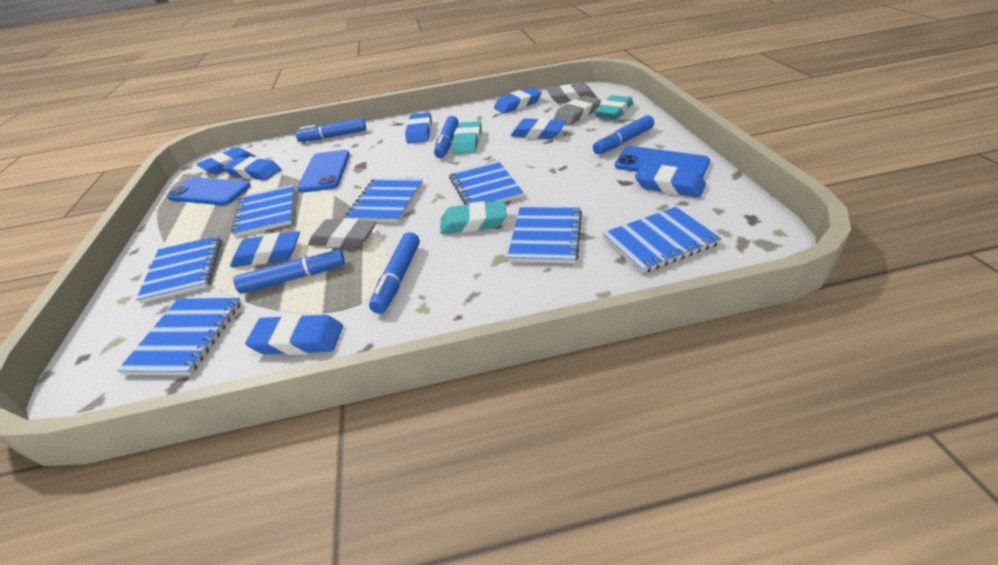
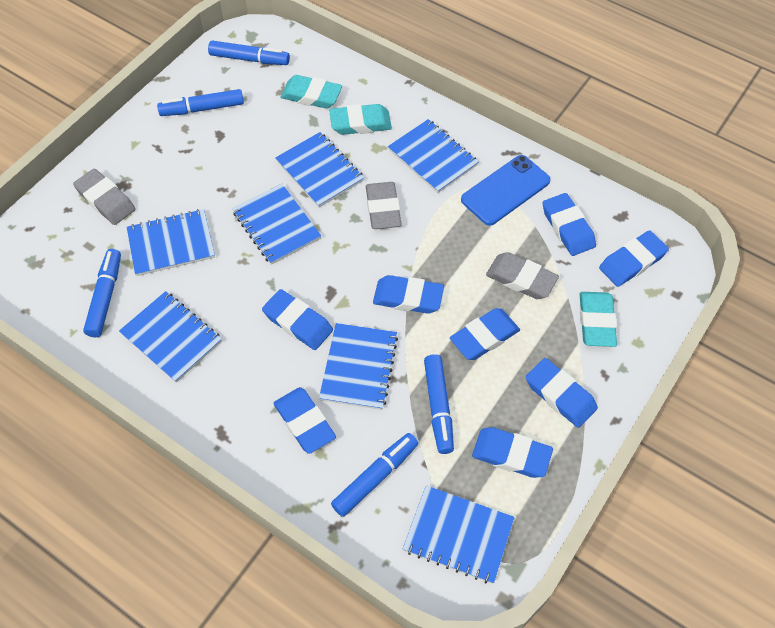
blue phone: [167,177,251,205] [297,150,350,193] [615,146,710,177] = 3 -> [461,155,551,226] = 1

